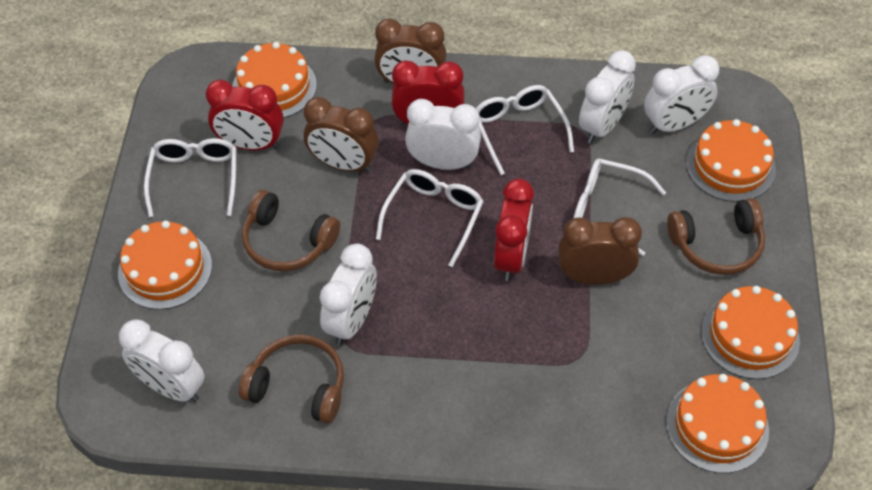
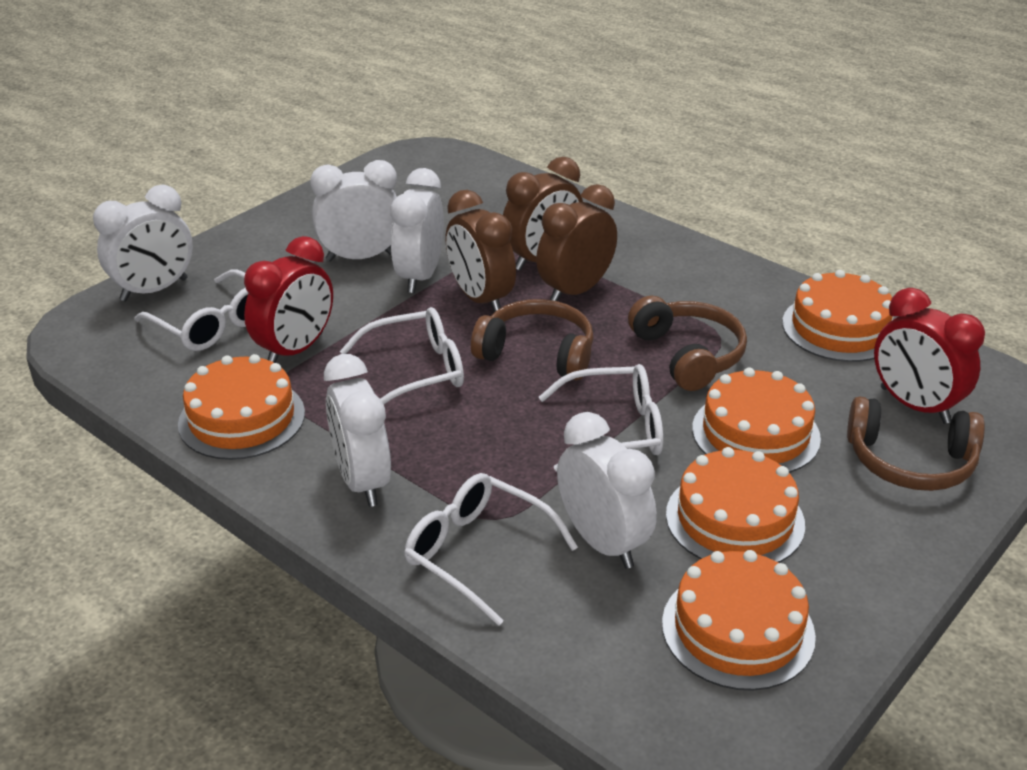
red clock: [205,80,284,150] [392,61,465,125] [494,178,534,281] = 3 -> [244,236,333,363] [874,288,985,424] = 2

